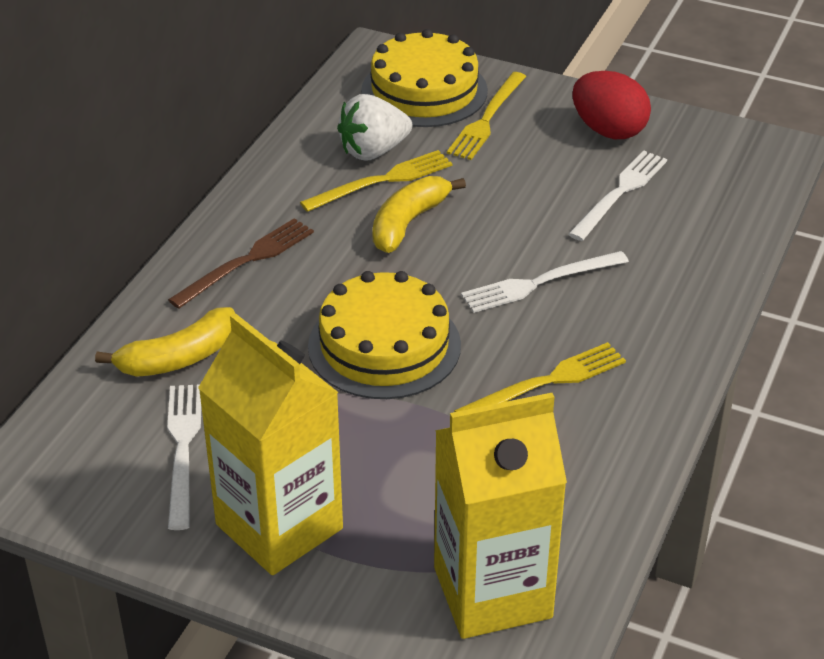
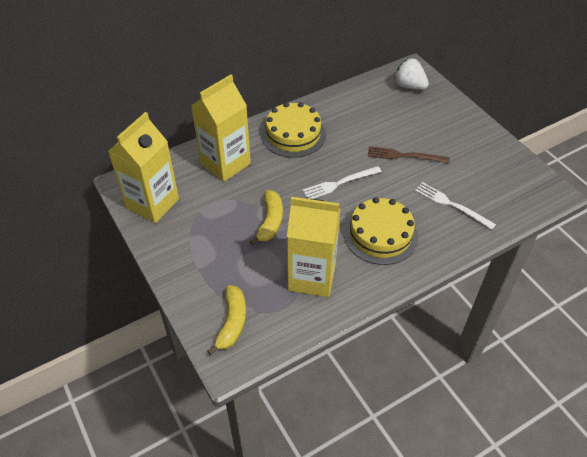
red egg: [572,71,651,139] = 1 -> none = 0
white fork: [167,384,201,530] [461,251,629,313] [568,150,667,241] = 3 -> [302,166,382,199] [415,182,496,230] = 2
yellow carton: [198,313,343,575] [434,393,567,639] = 2 -> [108,112,179,223] [191,75,251,182] [287,197,341,297] = 3
yellow fork: [300,150,453,212] [447,72,526,160] [454,342,626,412] = 3 -> none = 0

